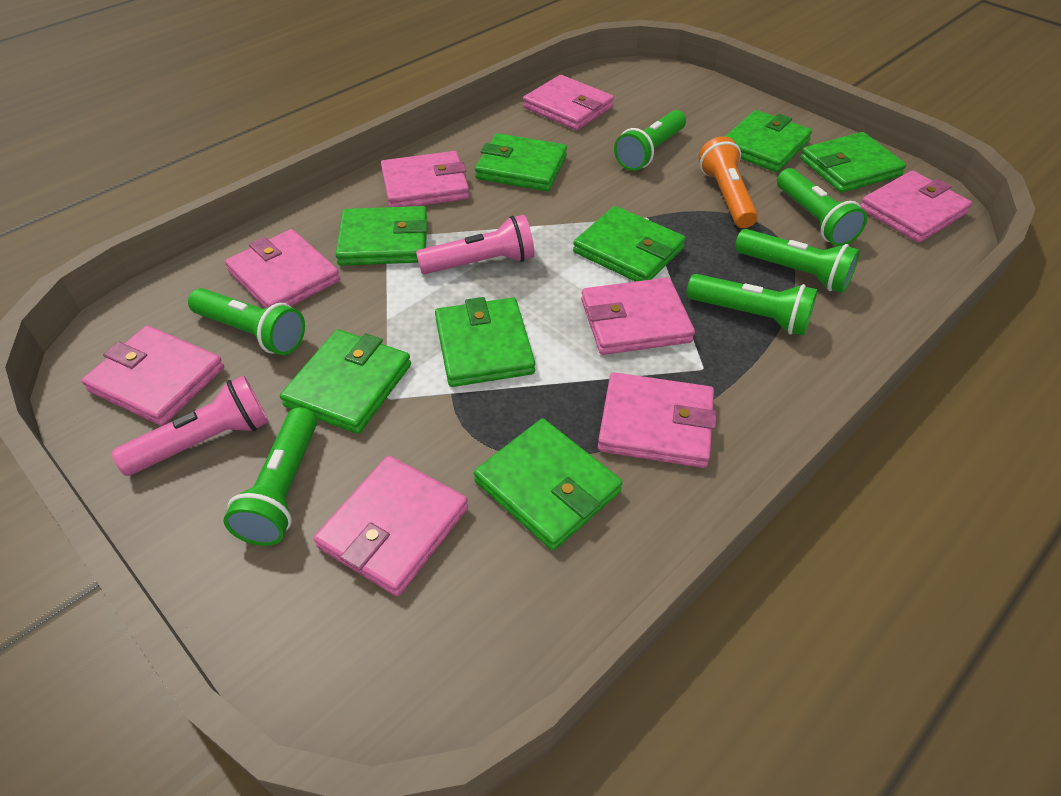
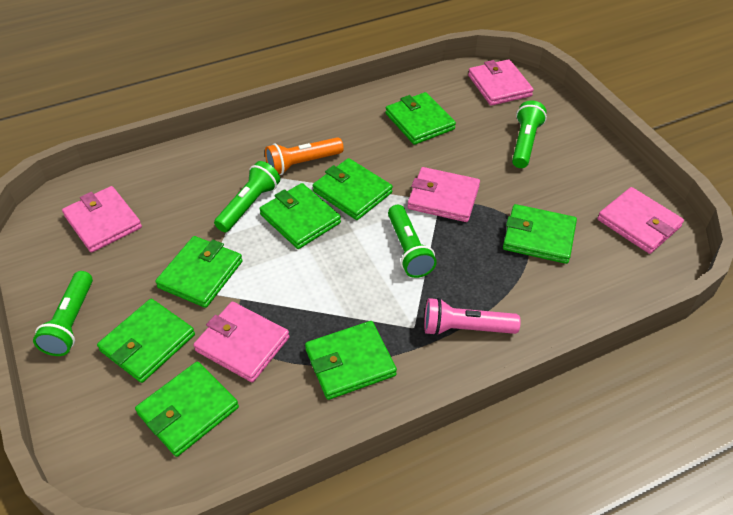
green flashlight: [188,288,305,355] [223,407,317,546] [614,110,686,171] [686,274,817,336] [735,229,860,293] [777,168,867,246] = 6 -> [33,271,93,356] [214,161,280,232] [388,205,437,278] [512,100,547,168] = 4
pink flashlight: [112,376,269,476] [416,215,535,274] = 2 -> [424,298,521,336] = 1
pink wallet: [81,326,224,426] [225,229,340,308] [313,456,468,596] [381,151,469,207] [523,75,614,130] [581,277,695,355] [598,372,717,468] [860,171,972,243] = 8 -> [62,186,142,253] [193,302,290,382] [407,167,480,222] [468,59,534,106] [597,187,684,254] = 5

